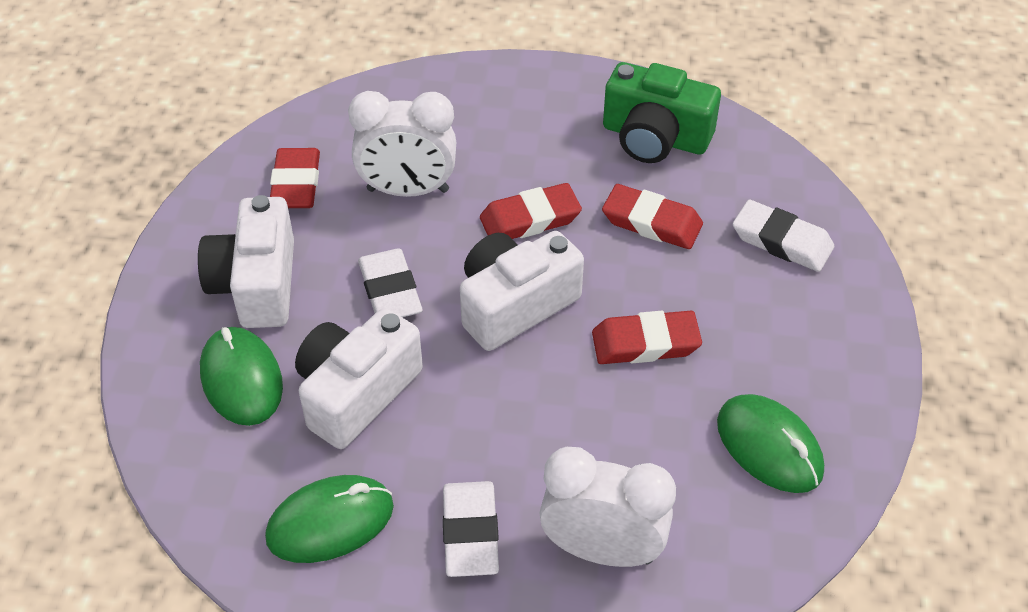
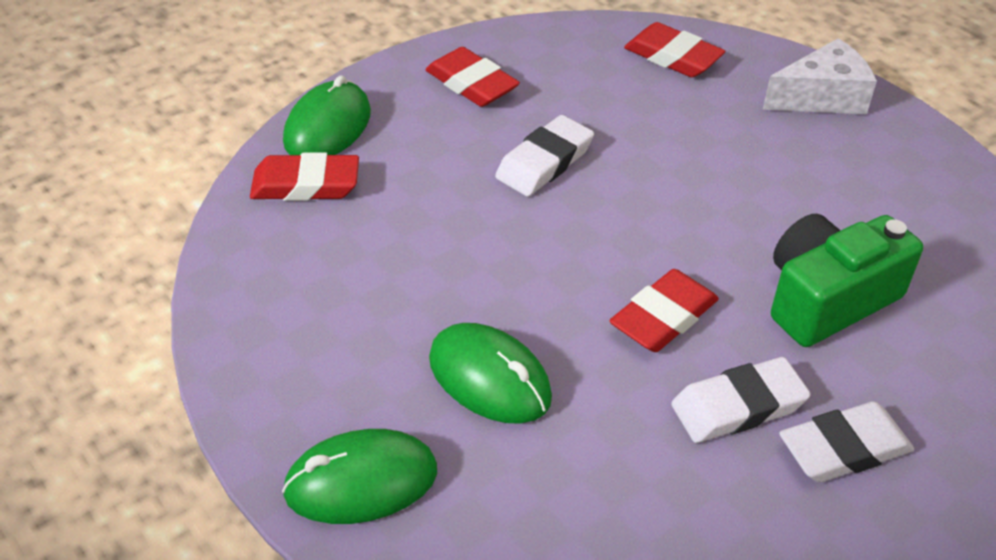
white camera: [198,195,294,328] [295,308,423,449] [460,231,584,351] = 3 -> none = 0
white cheese: none = 0 -> [763,38,877,114] = 1
white clock: [348,91,456,197] [539,447,676,567] = 2 -> none = 0

